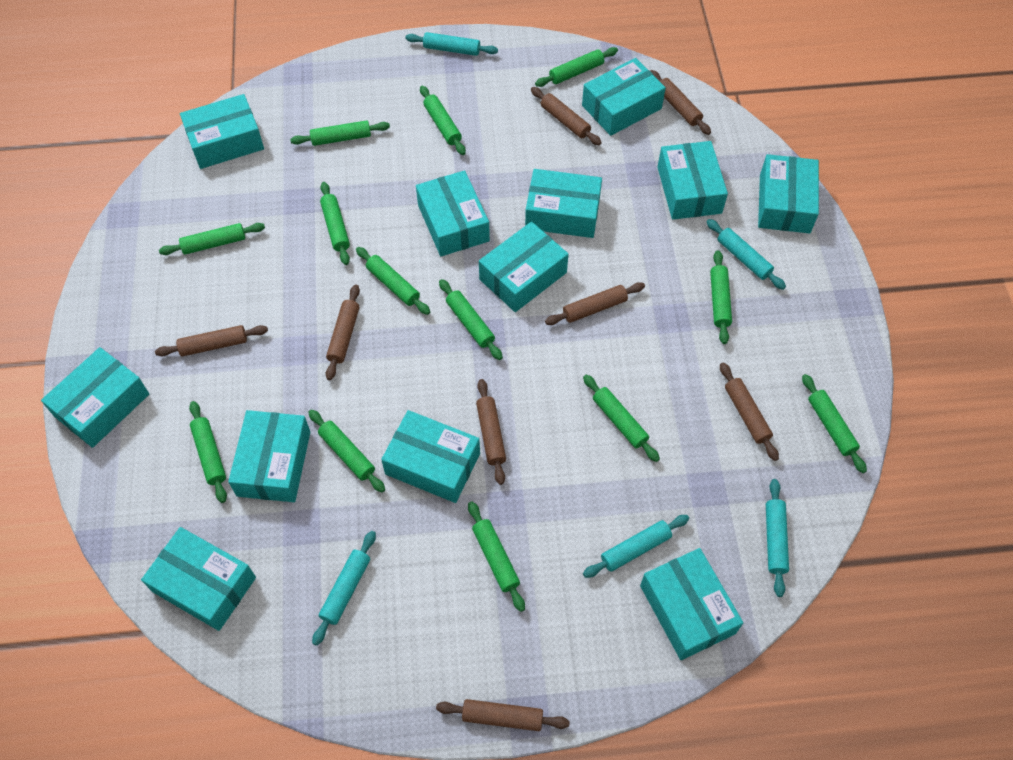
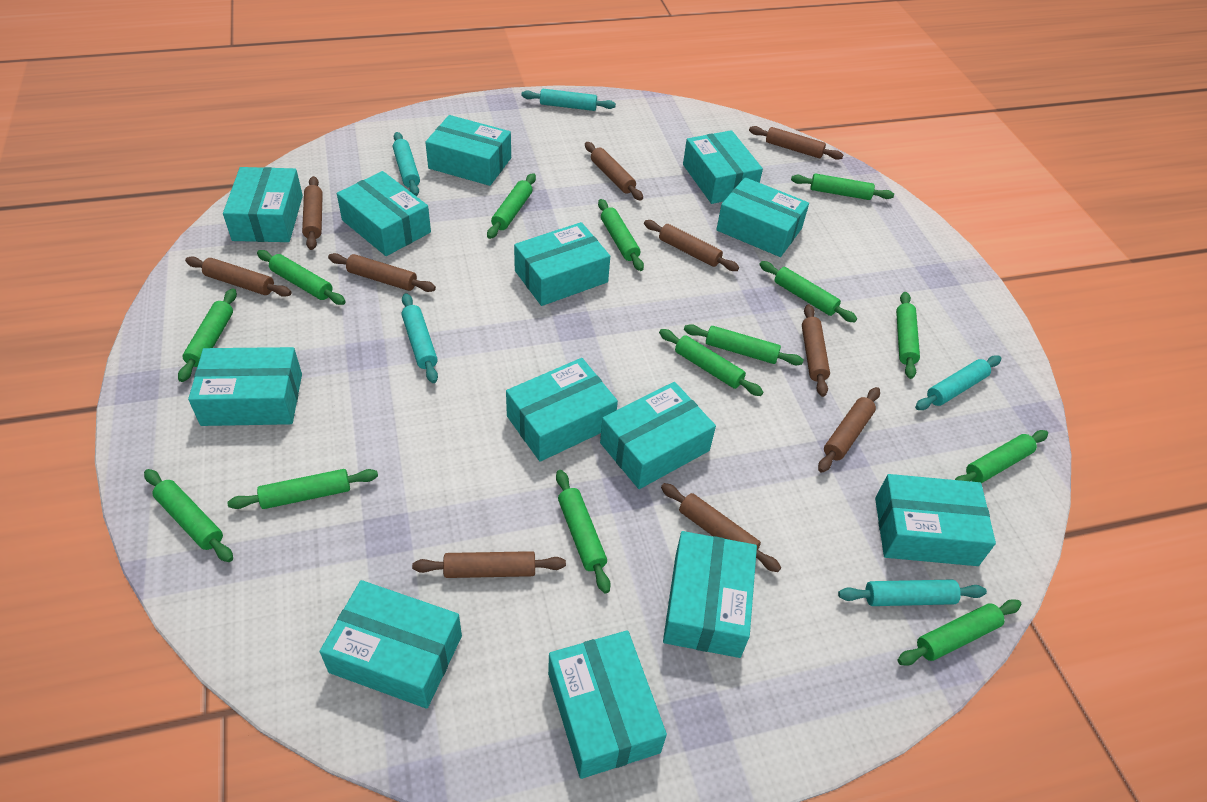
brown rolling pin: [155,325,268,357] [326,285,360,380] [436,699,570,731] [476,379,506,485] [531,87,602,145] [545,282,645,325] [650,70,711,135] [720,362,779,461] = 8 -> [185,257,291,297] [302,176,323,250] [328,253,436,292] [412,551,566,578] [585,142,643,201] [644,220,739,271] [661,483,781,572] [749,126,843,160] [802,304,830,397] [818,387,880,473] = 10
green rolling pin: [159,223,265,255] [189,401,227,503] [290,120,390,146] [308,410,385,492] [320,182,350,265] [356,247,430,315] [420,85,466,155] [439,279,503,360] [468,501,525,612] [535,47,618,87] [583,375,660,462] [710,250,732,344] [802,374,867,473] = 13 -> [144,469,233,562] [178,289,237,382] [227,469,378,509] [257,250,346,305] [487,173,536,239] [556,470,611,593] [598,199,644,271] [659,329,763,396] [684,324,804,365] [759,261,857,322] [791,174,894,200] [896,292,920,379] [897,599,1021,665] [955,430,1048,483] = 14
turquoise box: [41,347,149,448] [141,527,256,631] [180,94,264,169] [228,410,310,502] [381,410,480,503] [416,170,490,256] [479,222,569,312] [525,169,602,238] [582,58,666,136] [640,548,743,660] [657,141,728,220] [758,154,819,234] = 12 -> [188,347,302,426] [223,167,303,242] [320,580,462,709] [337,171,431,256] [425,115,511,186] [506,358,618,462] [514,222,610,306] [548,630,667,779] [600,382,716,489] [663,531,757,658] [683,130,763,204] [716,177,809,257] [875,474,996,566] = 13

